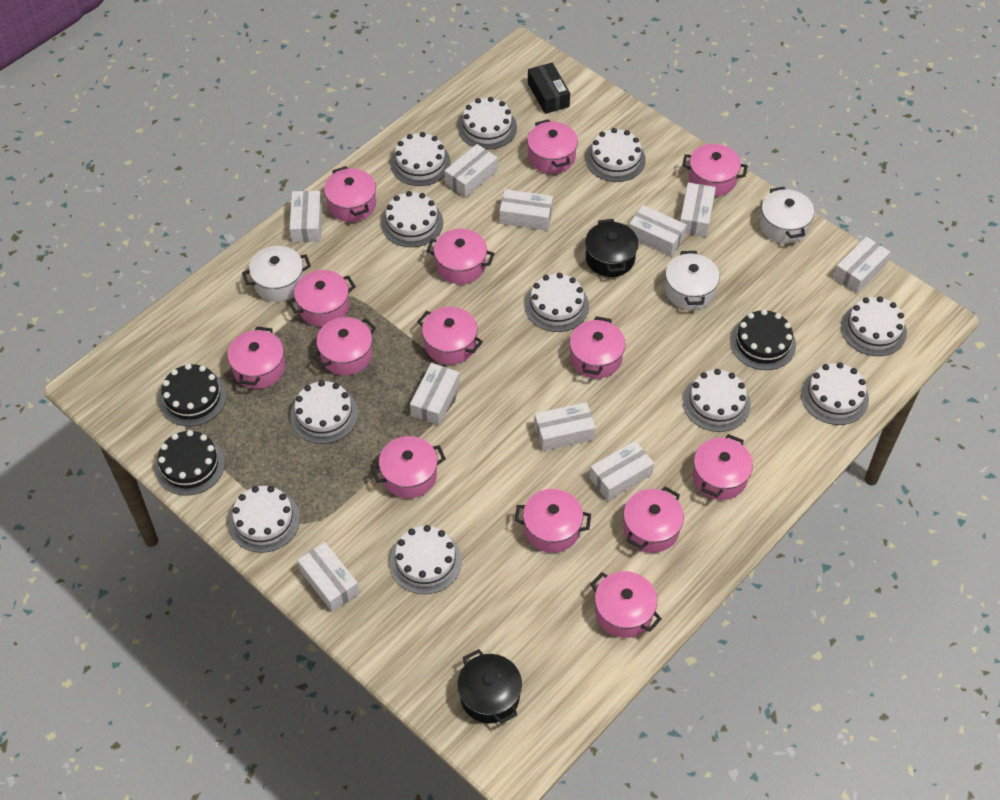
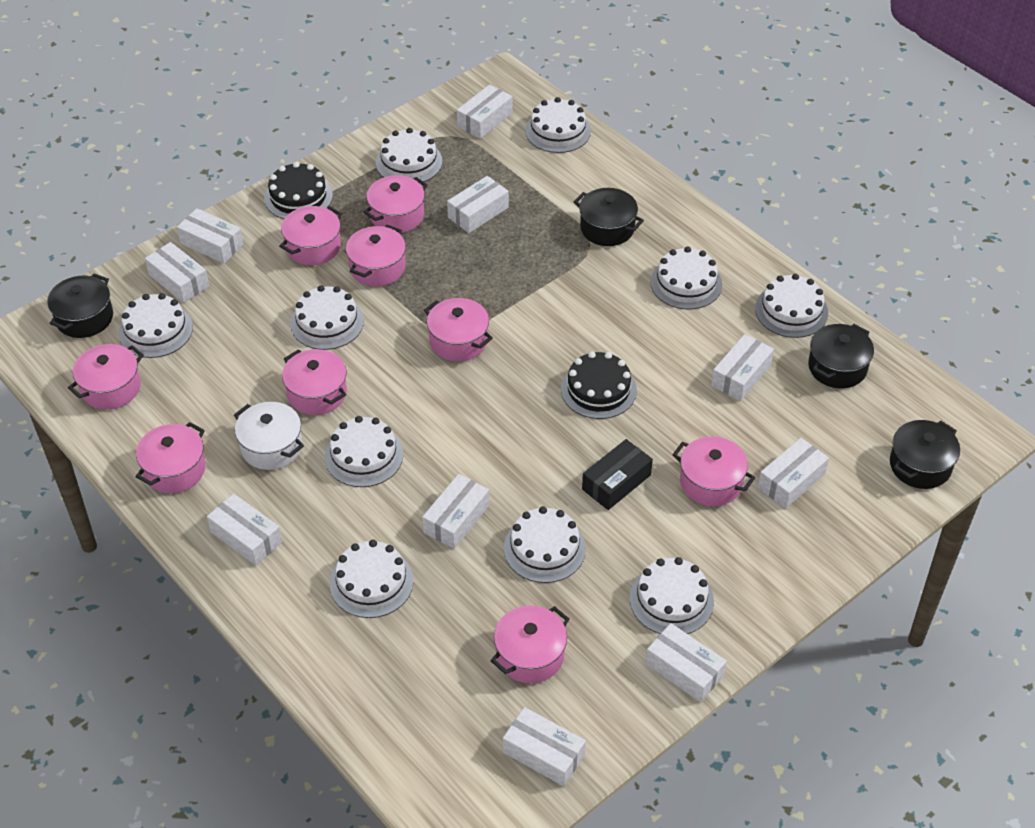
black cake: [155,430,225,496] [159,364,227,426] [730,309,796,370] = 3 -> [264,162,333,219] [561,351,637,419] = 2
black pot: [457,649,522,724] [585,219,639,277] = 2 -> [47,273,113,338] [574,188,644,246] [808,324,874,388] [890,420,960,489] = 4
pink pot: [227,326,285,389] [288,270,356,327] [313,317,376,376] [324,166,376,222] [371,436,446,498] [417,307,483,365] [426,229,495,284] [515,489,591,553] [527,119,578,174] [569,316,626,379] [590,571,662,638] [623,486,684,553] [682,144,748,197] [693,434,753,500] = 14 -> [68,344,144,410] [136,422,206,493] [279,206,342,265] [282,349,347,415] [346,225,406,286] [363,175,428,233] [424,298,493,361] [491,606,569,683] [672,436,755,506] = 9
white cake: [229,486,300,553] [290,380,358,444] [381,191,443,247] [390,132,451,186] [390,525,462,594] [458,97,517,150] [525,273,589,332] [586,128,646,182] [683,369,751,432] [801,362,869,425] [841,296,907,356] = 11 -> [118,293,193,358] [290,285,364,350] [325,416,403,487] [330,540,413,618] [376,128,442,182] [504,506,586,583] [525,97,591,153] [630,557,714,634] [650,247,722,309] [755,274,828,338] = 10
white pot: [242,246,311,302] [665,251,720,310] [760,187,814,244] = 3 -> [234,402,304,470] = 1

